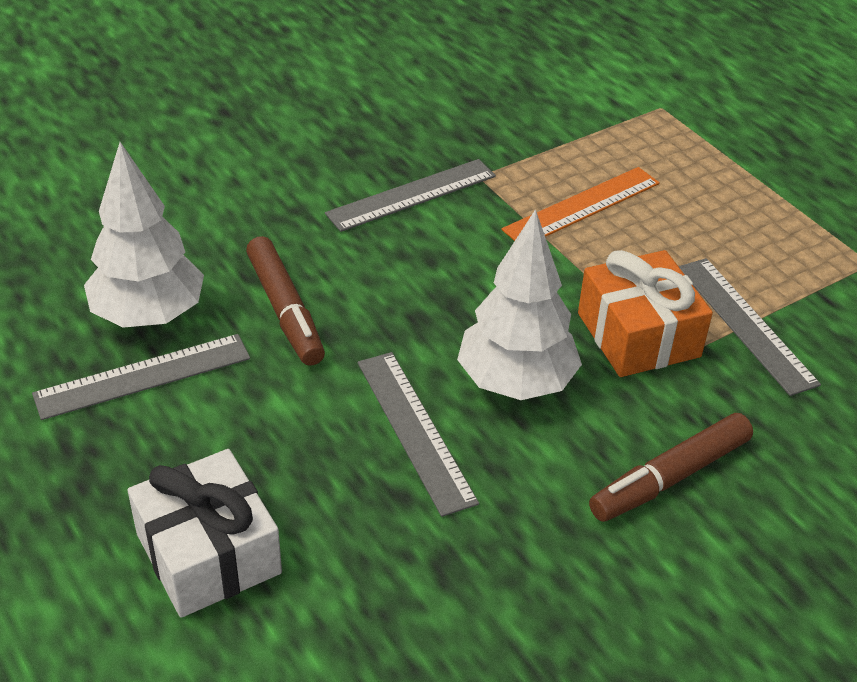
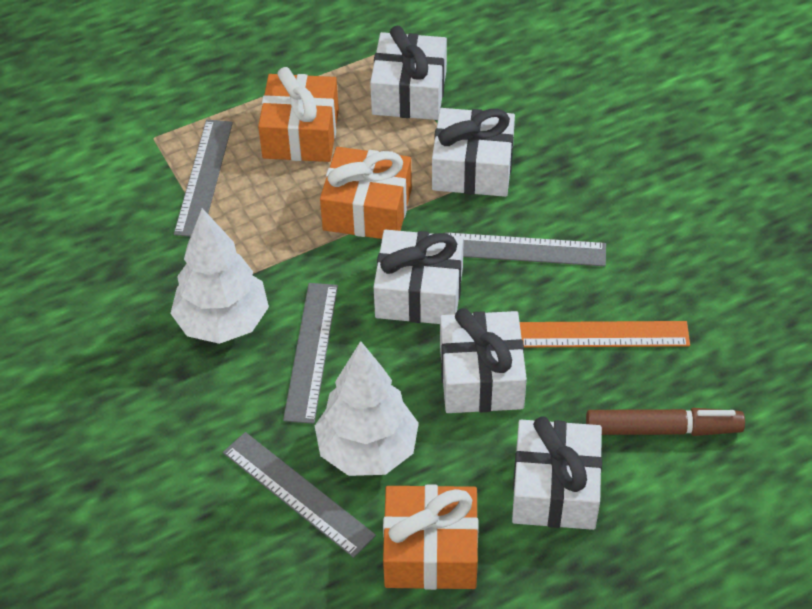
brown marker: [246,236,325,366] [589,413,753,522] = 2 -> [586,408,745,436] = 1
orange gift: [578,250,713,377] = 1 -> [258,67,339,162] [320,147,412,239] [383,485,479,590] = 3
white gift: [128,449,282,618] = 1 -> [370,26,447,120] [374,230,464,324] [432,108,515,197] [440,308,527,413] [512,416,602,530] = 5

